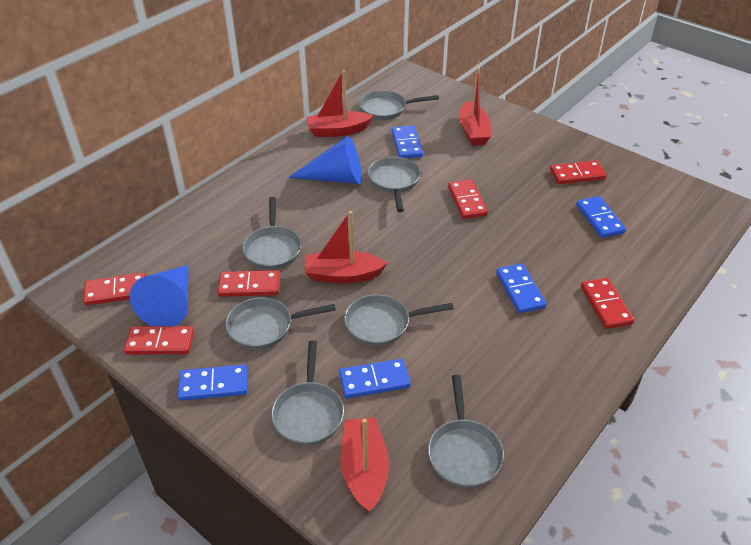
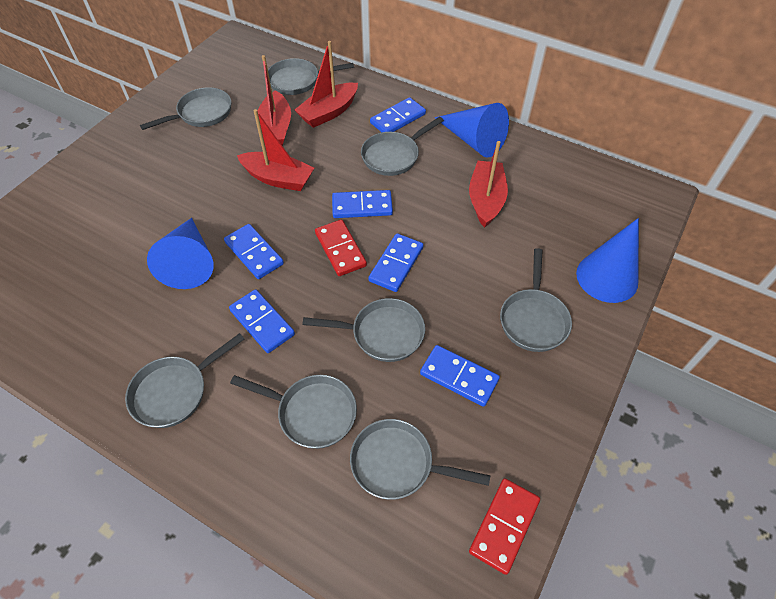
blue cone: [130,265,188,326] [288,136,362,184] = 2 -> [147,218,214,289] [435,103,509,158] [576,218,639,303] = 3
blue domino: [178,364,247,401] [339,359,411,398] [392,126,423,158] [496,263,547,313] [576,196,626,238] = 5 -> [224,224,284,279] [229,289,295,353] [332,190,393,218] [368,233,423,292] [370,97,426,132] [420,345,500,407] = 6
grey pan: [225,297,336,350] [242,197,302,270] [271,340,344,446] [344,294,454,346] [359,90,439,120] [368,157,421,212] [428,375,504,488] = 7 -> [125,333,244,428] [140,87,231,130] [230,375,357,449] [268,58,354,95] [302,298,425,362] [350,419,490,500] [361,117,444,176] [500,248,572,352] = 8
red domino: [83,273,146,306] [124,326,194,354] [218,270,279,297] [448,180,488,219] [550,160,607,184] [581,278,634,329] = 6 -> [315,220,367,276] [469,478,540,575] = 2

